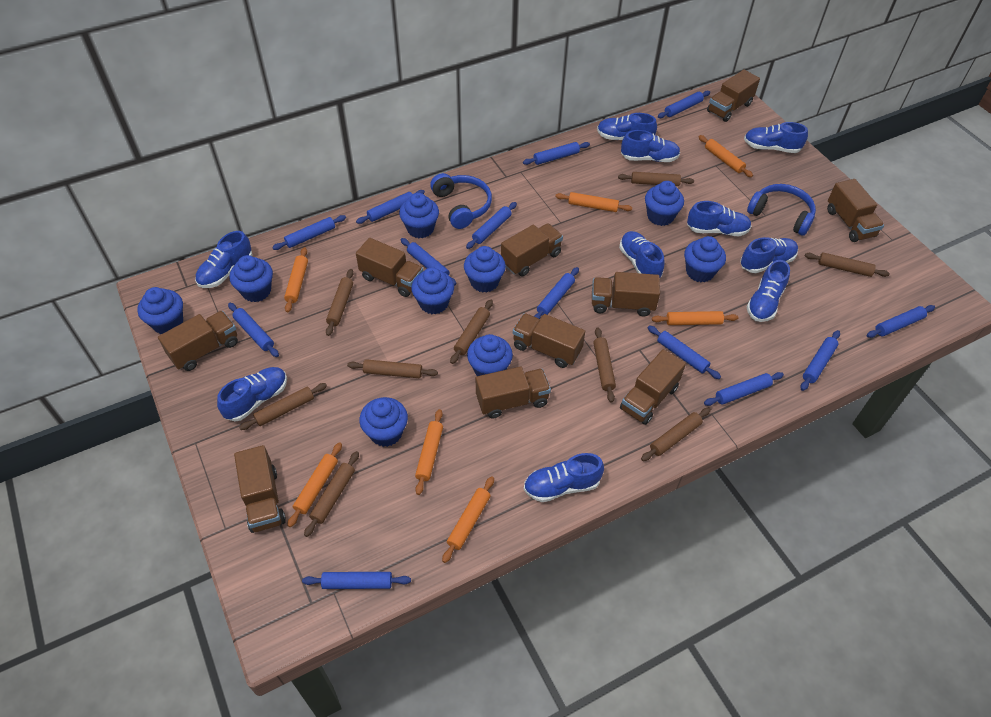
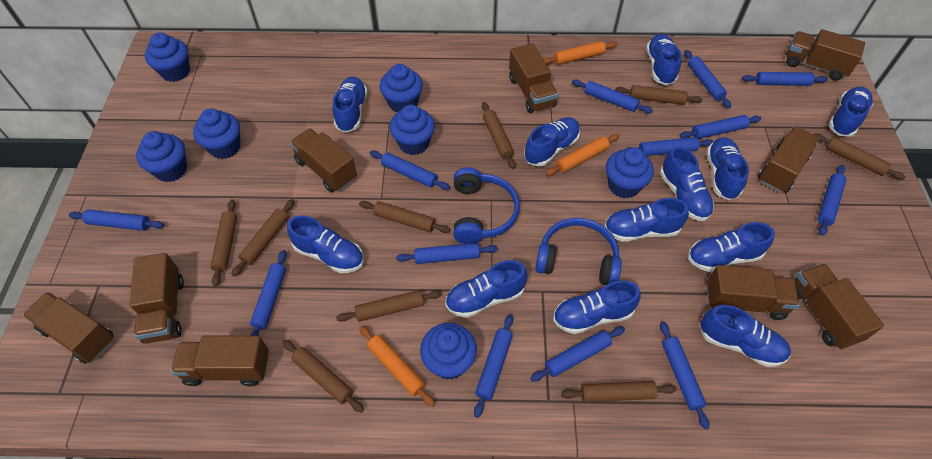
blue cupcake: [137,287,183,334] [229,255,273,302] [359,397,408,447] [399,193,439,238] [411,267,454,314] [464,246,506,293] [467,334,513,376] [645,181,684,226] [684,236,726,282] = 9 -> [136,131,187,182] [145,32,190,82] [193,109,240,159] [380,64,423,113] [390,105,435,155] [420,323,477,380] [606,147,654,198] = 7
blue shoe: [195,231,253,288] [217,367,287,421] [524,453,604,502] [597,113,657,140] [619,231,665,278] [621,130,680,162] [687,201,752,236] [740,237,798,273] [744,122,808,153] [747,260,790,322] = 10 -> [287,215,364,273] [332,76,368,133] [445,260,528,318] [524,117,580,166] [553,280,641,334] [604,198,689,242] [646,34,682,85] [660,146,714,221] [688,222,775,272] [700,305,791,367] [707,137,749,200] [829,87,873,137] = 12
brown truck: [158,311,238,371] [234,445,286,533] [356,238,423,297] [476,367,551,419] [501,223,563,276] [513,313,585,368] [592,272,660,317] [620,349,686,425] [707,69,760,122] [827,179,884,242] = 10 -> [23,292,114,364] [130,253,184,344] [171,336,269,387] [290,128,357,192] [509,43,558,113] [707,265,800,320] [758,126,819,193] [786,29,865,81] [794,263,884,349] = 9
orange rolling pin: [284,247,308,312] [287,442,342,527] [415,409,443,495] [442,476,494,563] [555,192,632,212] [652,311,738,325] [699,135,753,177] = 7 -> [359,326,435,407] [544,41,617,65] [546,134,619,176] = 3

